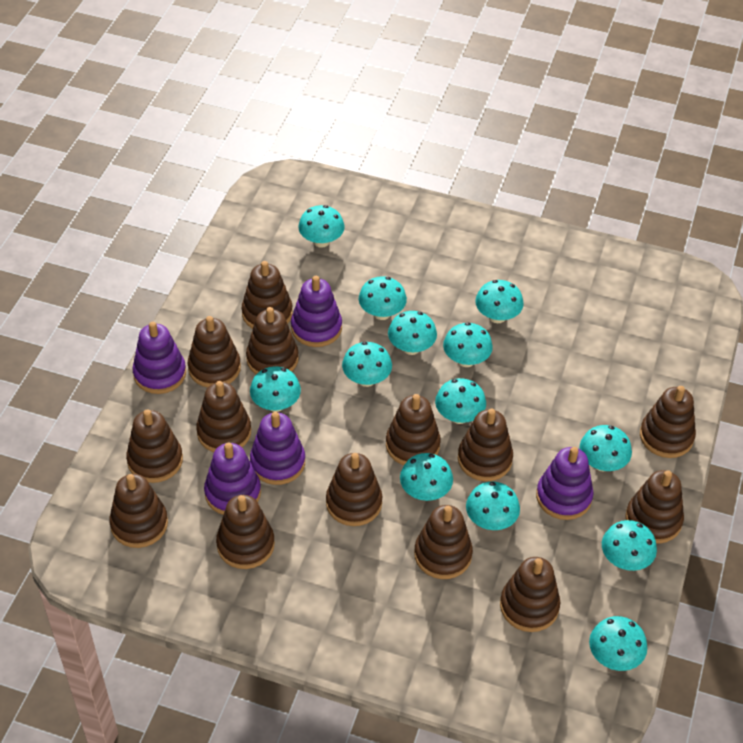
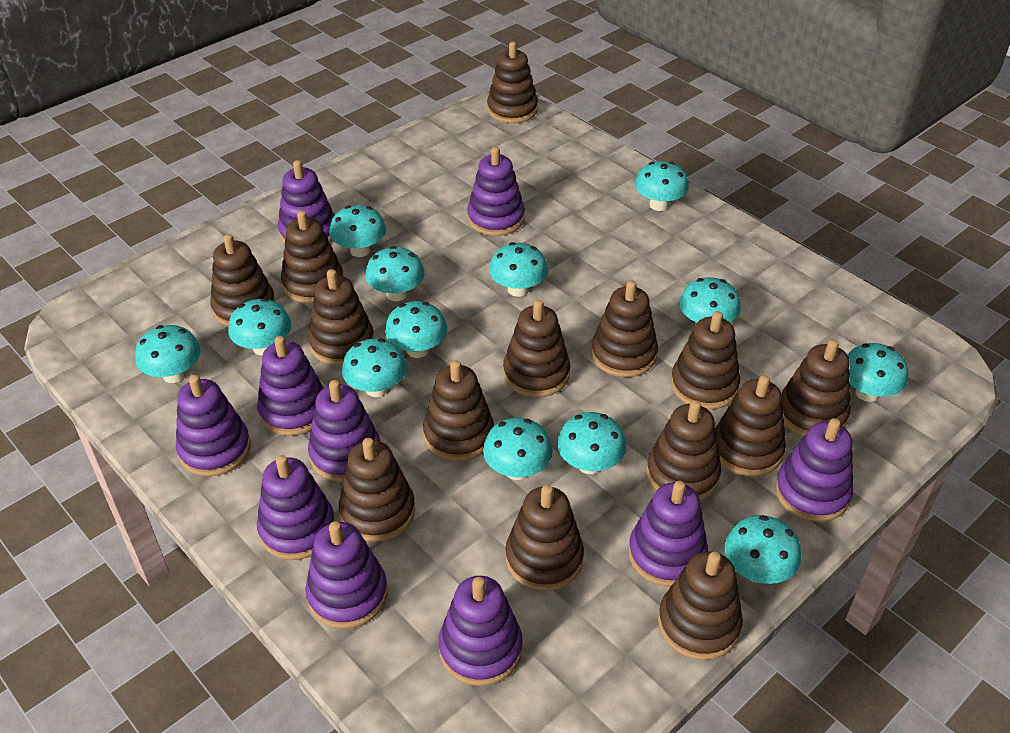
purple stacking toy: [132,322,186,394] [204,443,261,515] [250,412,305,485] [291,276,342,347] [536,447,594,520] = 5 -> [176,375,251,477] [257,336,324,436] [257,455,335,560] [278,160,335,244] [305,521,388,629] [308,380,380,482] [439,576,523,686] [467,147,525,236] [628,481,708,587] [775,418,853,522] = 10

